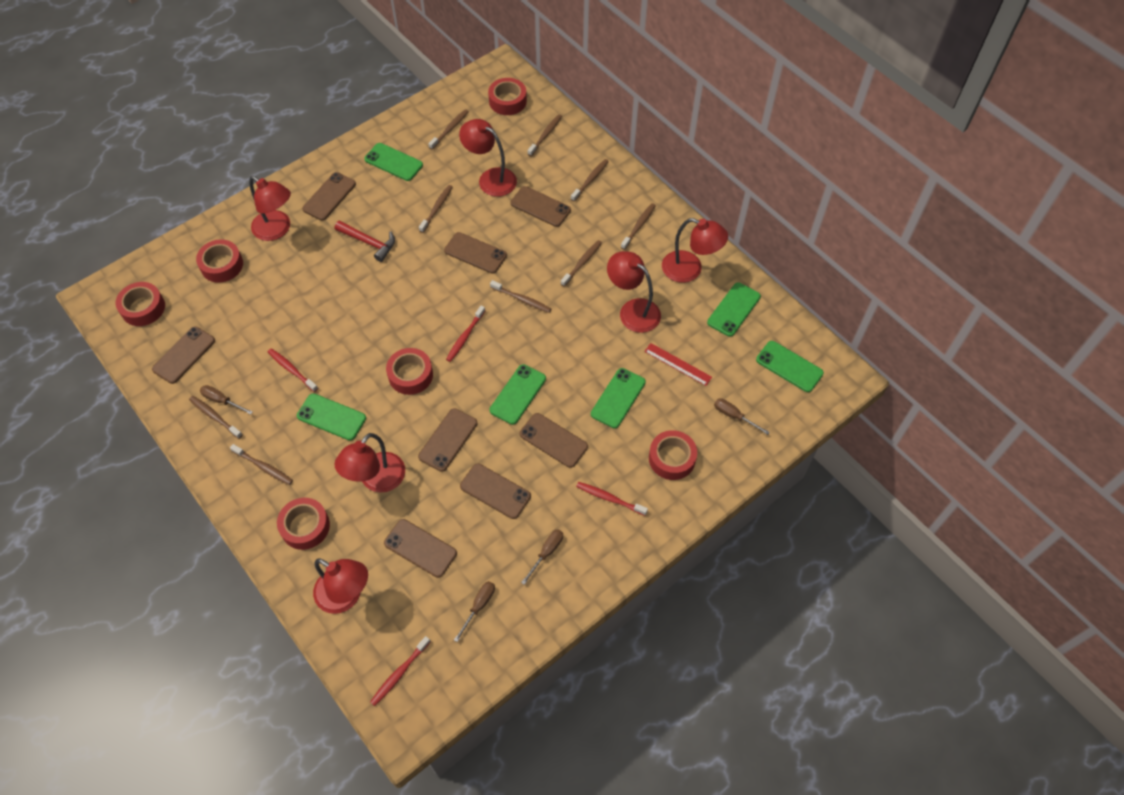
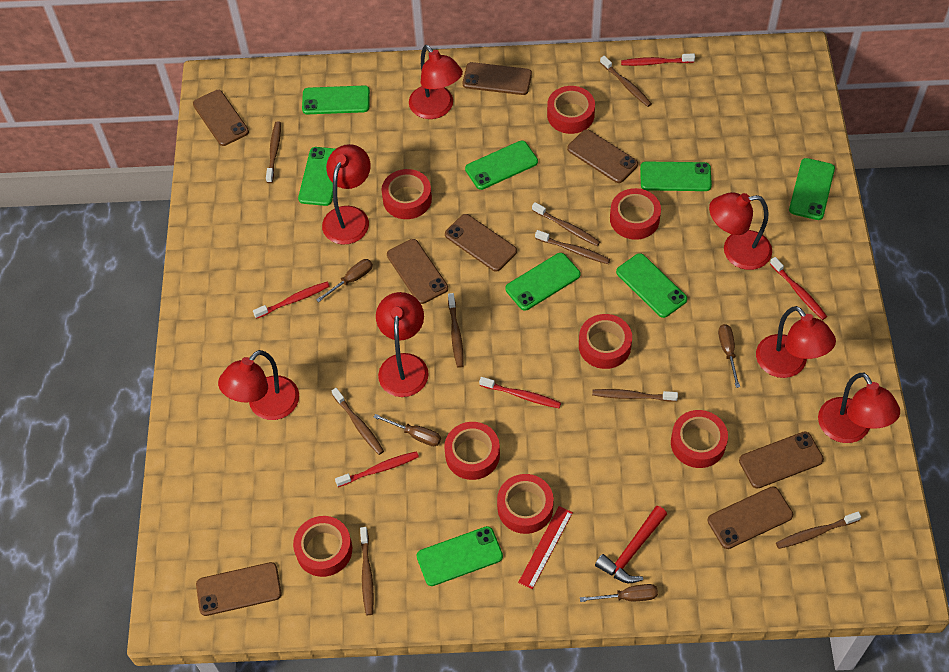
green phone: [297,393,366,441] [364,143,423,181] [490,364,546,425] [591,368,646,428] [707,282,761,337] [756,341,824,392] = 6 -> [298,147,335,206] [302,85,370,114] [417,526,503,586] [465,141,538,190] [505,253,581,311] [616,253,687,318] [640,162,712,191] [789,158,835,220] = 8
red lamp: [249,176,291,241] [313,558,368,614] [334,433,405,493] [459,119,517,197] [607,251,661,333] [662,218,728,283] = 6 -> [218,350,299,420] [322,144,371,245] [376,292,429,397] [409,45,463,119] [709,192,772,270] [756,306,836,378] [818,373,900,443] = 7
red tape: [116,282,165,326] [196,239,243,283] [277,498,330,550] [386,348,433,395] [488,78,527,115] [649,430,697,480] = 6 -> [293,516,352,577] [381,169,432,219] [444,422,500,480] [497,474,554,534] [547,86,595,134] [579,314,632,369] [610,188,661,240] [671,410,728,468] = 8
red toothbrush: [268,349,318,392] [370,636,430,706] [446,306,485,362] [576,482,648,516] = 4 -> [253,282,330,319] [335,451,419,487] [479,377,561,408] [621,53,695,66] [770,257,827,320] = 5

